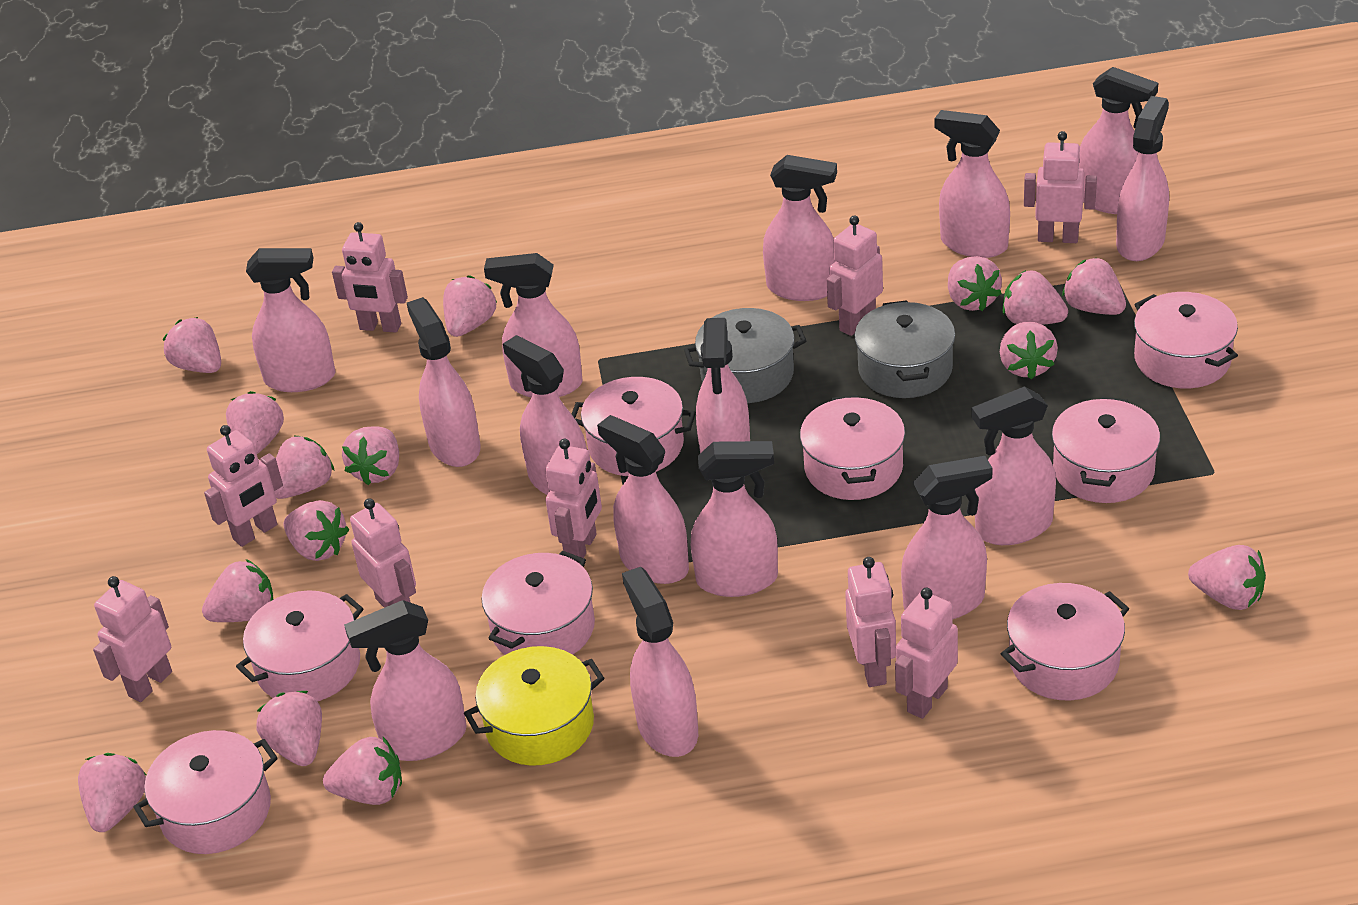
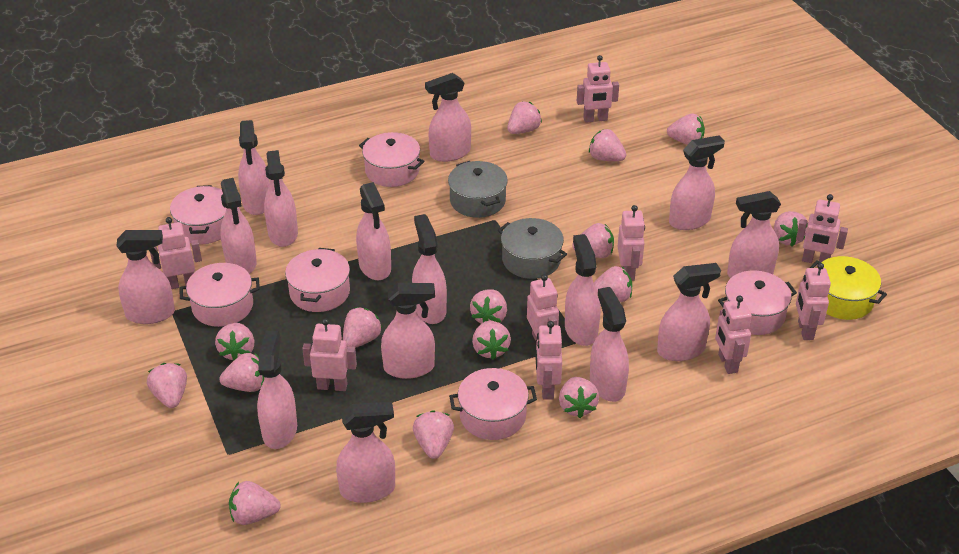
pink pot: [134,730,278,854] [236,590,364,701] [482,551,595,655] [572,377,696,476] [800,395,905,500] [1001,583,1129,701] [1052,397,1160,503] [1134,292,1238,389] = 8 -> [170,185,226,244] [180,263,260,327] [285,248,350,312] [359,132,424,187] [449,368,537,440] [718,270,797,335] = 6

